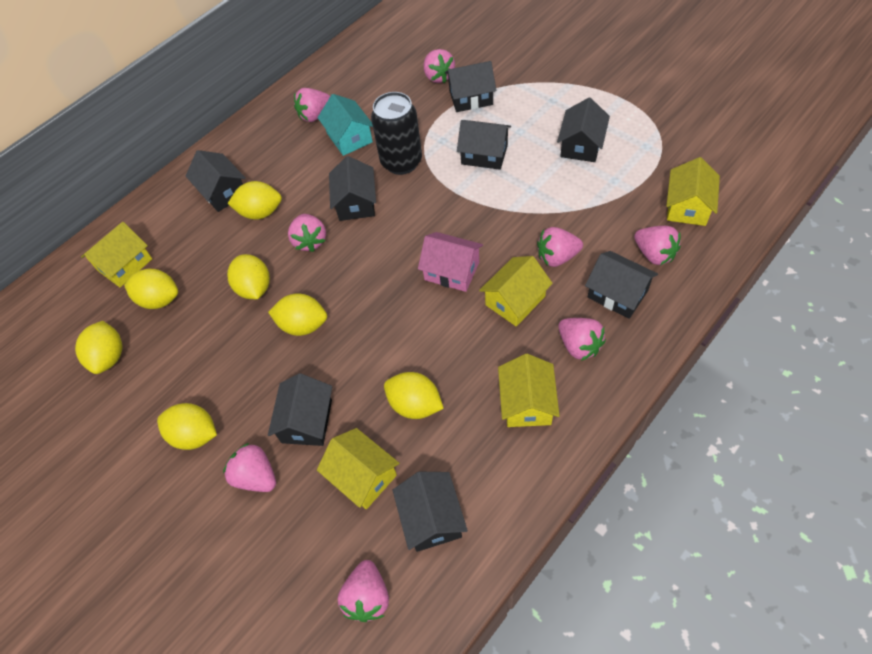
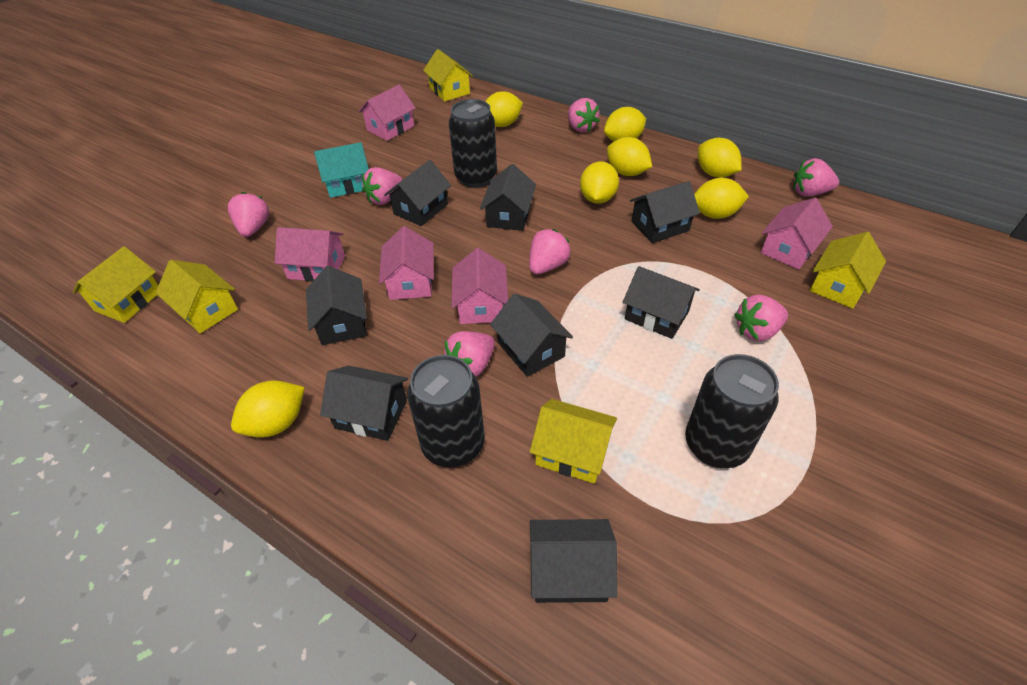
black can: [371,92,422,175] = 1 -> [407,355,485,468] [449,99,497,188] [685,354,779,468] = 3
pink house: [418,232,483,292] = 1 -> [275,227,345,282] [359,85,416,141] [379,226,434,300] [452,248,508,324] [761,198,833,270] = 5
pink strawberry: [223,443,276,492] [288,214,326,252] [294,88,330,122] [338,560,389,622] [424,49,455,83] [537,227,583,267] [558,318,606,361] [634,226,681,265] = 8 -> [228,192,269,237] [362,167,403,205] [444,331,495,376] [529,229,571,274] [568,98,600,132] [734,295,788,341] [793,158,839,197] = 7

